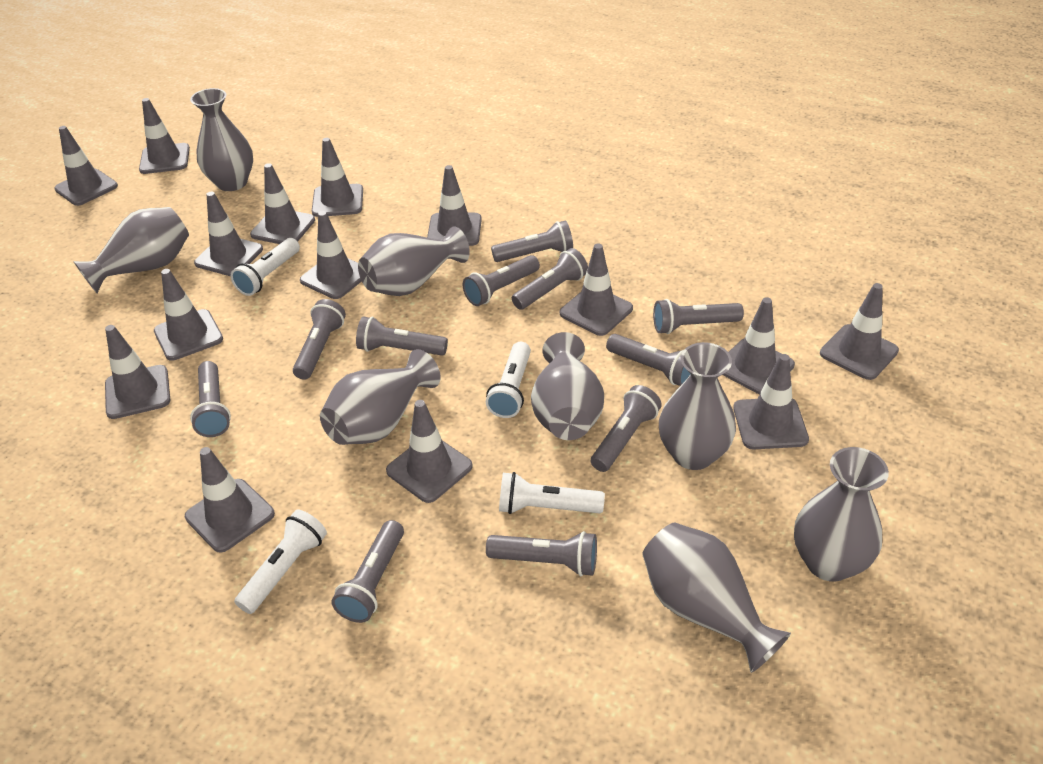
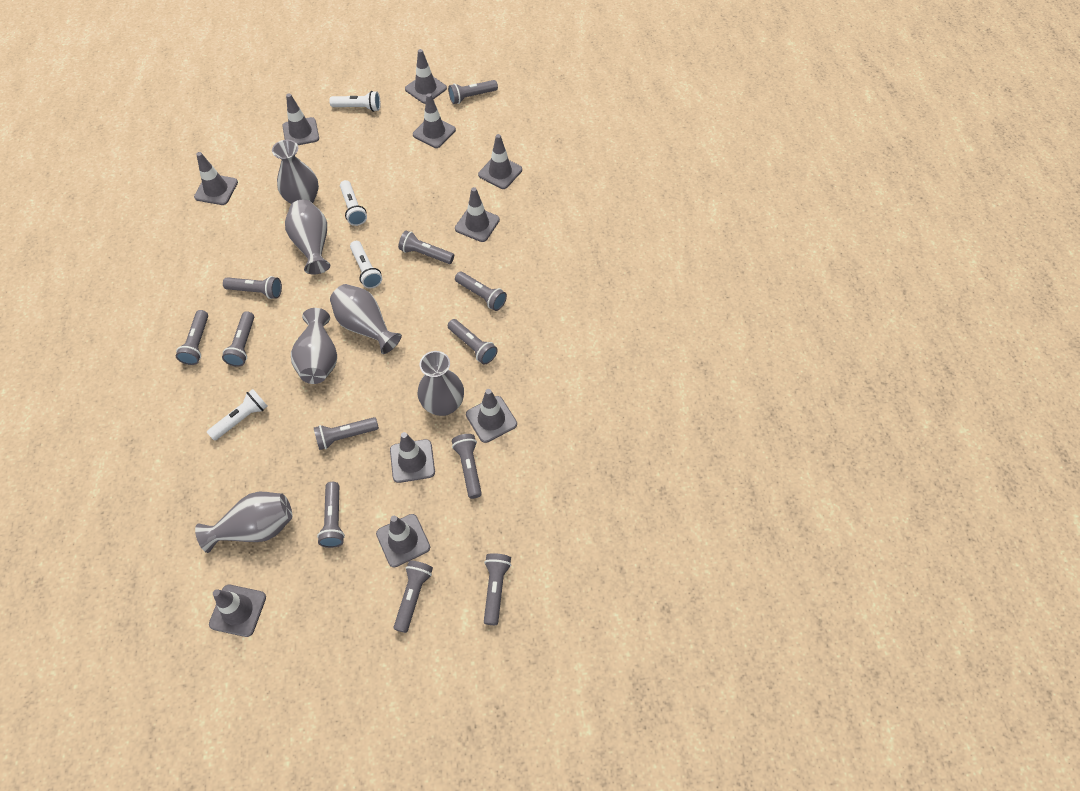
grey flashlight: [190,361,231,437] [293,299,346,380] [331,520,404,623] [356,317,448,356] [463,255,540,306] [486,531,597,576] [491,220,573,262] [512,248,588,310] [591,385,662,472] [606,334,690,386] [653,299,744,334] = 11 -> [176,310,208,365] [222,311,254,367] [223,276,282,299] [314,417,379,450] [317,482,345,548] [394,560,433,633] [398,231,454,264] [448,80,498,104] [448,319,498,365] [452,434,482,499] [455,272,507,311] [484,553,511,625] = 12
grey traffic cone: [54,126,118,206] [105,325,170,419] [139,98,190,174] [154,269,223,361] [185,447,275,553] [194,192,263,276] [250,163,315,244] [300,211,362,299] [312,138,363,217] [386,400,473,503] [427,165,482,246] [560,243,633,336] [723,297,795,394] [733,354,809,449] [820,283,899,380] = 15 -> [194,152,238,205] [209,585,266,637] [282,93,319,145] [376,514,430,567] [390,432,435,483] [405,49,447,104] [413,93,456,148] [455,187,500,242] [466,389,517,443] [478,134,522,189] = 10
grey vase: [73,207,189,293] [190,88,253,191] [320,349,441,445] [358,226,470,296] [531,332,604,440] [642,522,791,673] [659,342,736,470] [794,447,889,582] = 8 -> [195,492,292,553] [272,140,319,204] [285,200,330,275] [291,308,337,384] [330,284,402,354] [418,351,464,416] = 6

